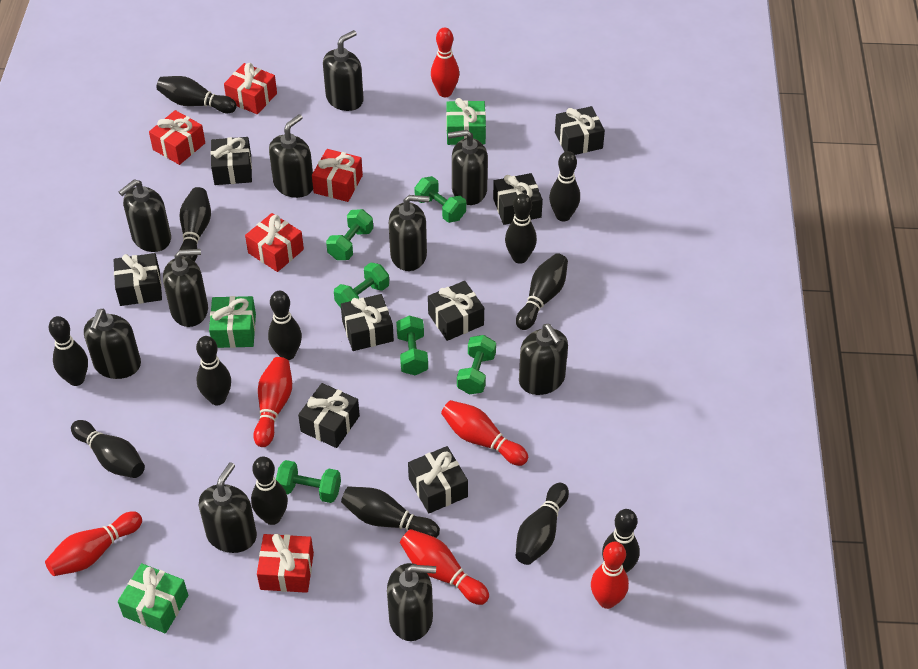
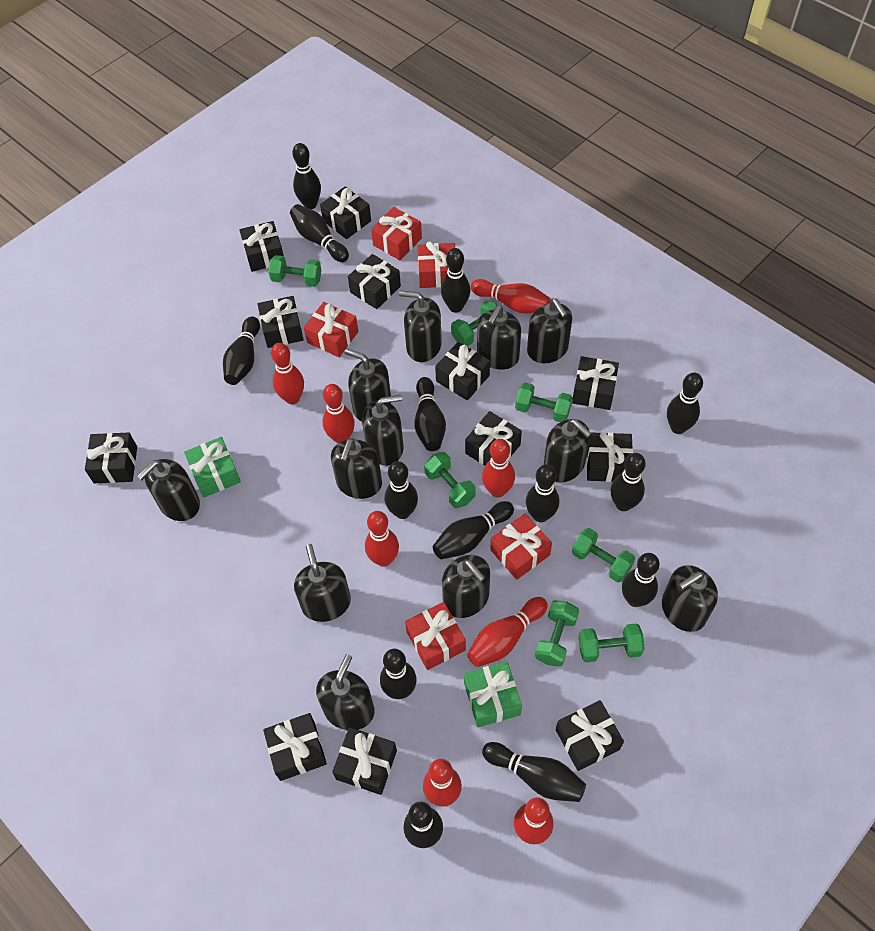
black bowling pin: [49,316,88,386] [71,420,145,478] [157,76,237,113] [179,187,211,262] [196,336,231,405] [251,457,288,525] [268,291,302,360] [341,486,440,538] [505,193,537,264] [516,253,568,330] [516,483,569,565] [549,151,580,221] [602,509,640,573] = 13 -> [223,316,260,385] [290,204,349,262] [292,143,321,209] [380,649,417,699] [385,461,418,519] [404,801,443,848] [414,377,446,451] [433,501,514,559] [441,248,470,313] [482,742,586,802] [526,464,559,522] [611,453,646,511] [622,553,660,607] [667,373,703,434] = 14
black gift: [113,253,162,306] [211,137,252,185] [298,383,360,448] [341,294,394,351] [408,446,468,513] [428,281,484,341] [493,173,543,225] [555,106,605,155] = 8 -> [85,432,137,483] [239,221,284,272] [258,296,304,348] [263,713,327,781] [320,186,371,239] [332,727,397,795] [348,254,401,309] [435,342,490,401] [465,411,522,466] [556,700,624,771] [572,356,619,410] [586,432,633,482] = 12
black soap dispenser: [84,309,141,379] [119,179,171,252] [163,249,208,327] [199,462,257,553] [269,114,313,198] [323,30,364,111] [387,563,436,641] [389,195,429,271] [448,130,488,205] [519,324,568,395] = 10 -> [137,459,200,521] [294,544,351,622] [316,654,375,730] [331,438,382,499] [344,348,391,421] [362,395,404,466] [399,290,442,362] [442,555,490,618] [477,305,521,370] [527,299,572,363] [544,419,592,482] [662,565,718,632] = 12
green dumbbell: [276,460,341,503] [326,209,373,260] [334,262,389,308] [396,315,428,375] [414,176,466,223] [457,335,496,394] = 6 -> [268,255,321,287] [424,452,476,508] [451,300,497,346] [515,383,573,422] [535,600,579,667] [572,528,635,582] [579,623,645,662] = 7
green gift: [118,563,188,634] [209,296,256,348] [446,98,486,145] = 3 -> [184,437,241,497] [464,661,522,727] = 2
red bowling pin: [45,511,142,576] [253,357,292,447] [400,529,489,605] [431,28,459,97] [441,400,528,466] [591,542,629,609] = 6 -> [271,343,304,404] [323,384,355,443] [365,511,399,567] [423,759,462,807] [467,597,548,667] [471,279,550,314] [482,439,515,498] [514,797,553,844] = 8

